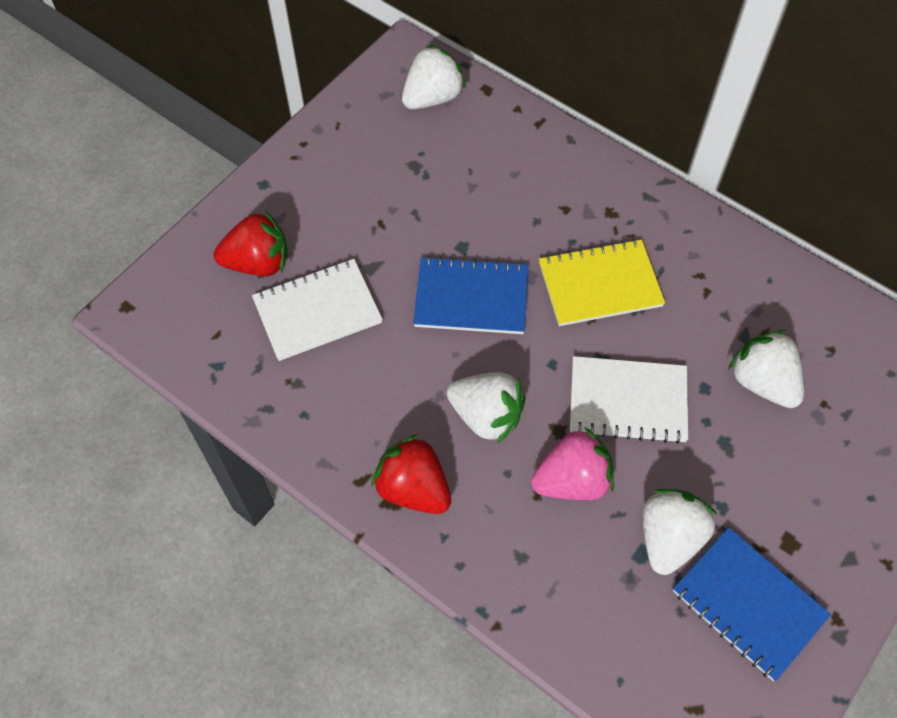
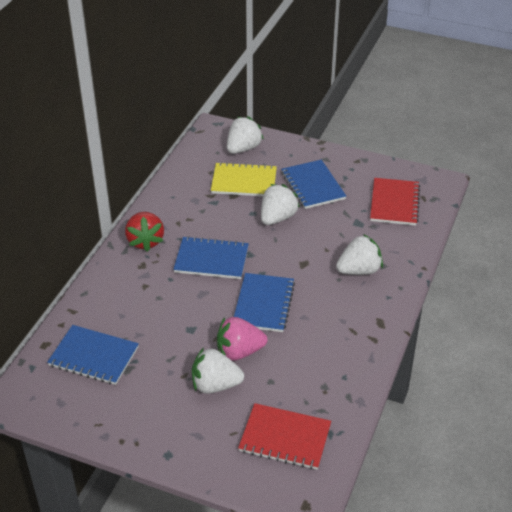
blue notebook: [413,256,528,334] [673,528,831,681] = 2 -> [47,325,139,385] [173,236,249,279] [234,273,295,332] [281,160,346,209] = 4
red notebook: none = 0 -> [238,403,331,470] [370,178,420,225] = 2
red strawberry: [214,210,288,276] [371,435,451,514] = 2 -> [125,212,164,252] = 1
white notebook: [252,259,383,361] [570,356,688,444] = 2 -> none = 0

